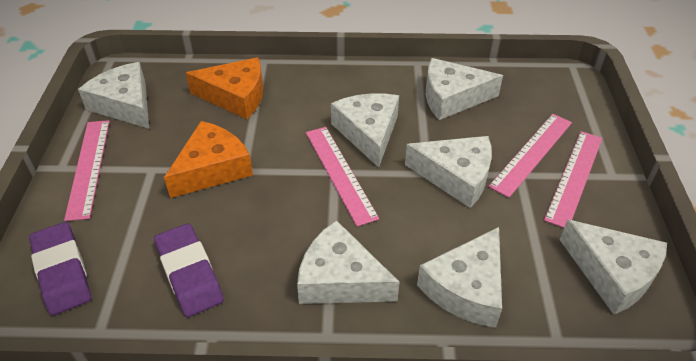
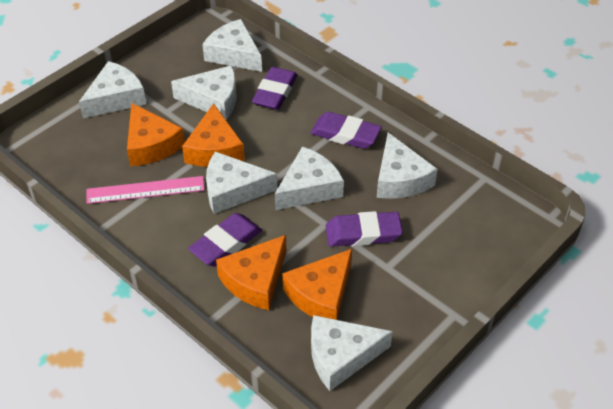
orange cheese: [164,121,253,198] [186,57,263,119] = 2 -> [127,103,185,166] [182,103,245,167] [216,235,286,310] [283,249,352,320] = 4
pink ruler: [64,120,110,221] [306,127,379,227] [488,114,572,198] [544,131,602,228] = 4 -> [86,176,205,204] = 1
purple eraser: [29,222,91,315] [154,224,224,317] = 2 -> [188,213,262,266] [252,67,298,110] [310,112,382,149] [326,211,403,247] = 4

